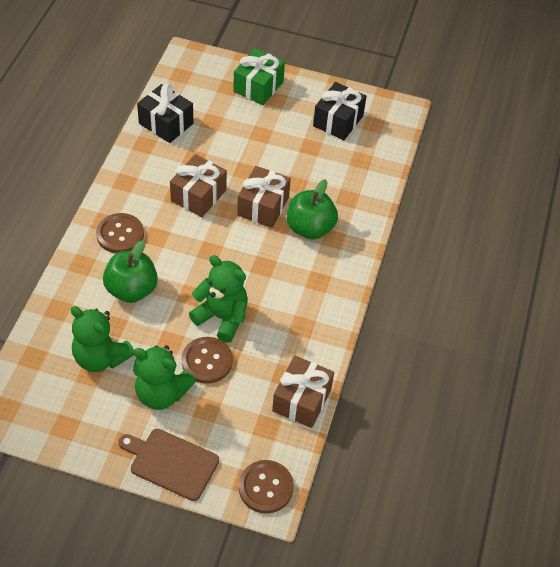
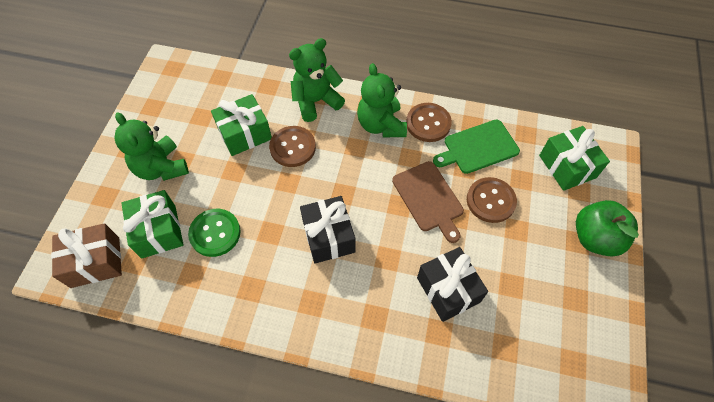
brown gift: [170,154,227,217] [237,166,291,228] [272,356,334,428] = 3 -> [51,223,122,288] = 1
green apple: [103,240,158,303] [287,179,338,240] = 2 -> [576,200,639,256] = 1
green button: none = 0 -> [188,209,241,257] = 1
green cutting board: none = 0 -> [433,119,520,174] = 1
green gift: [233,48,285,105] = 1 -> [121,190,184,259] [211,94,272,156] [539,126,610,191] = 3

